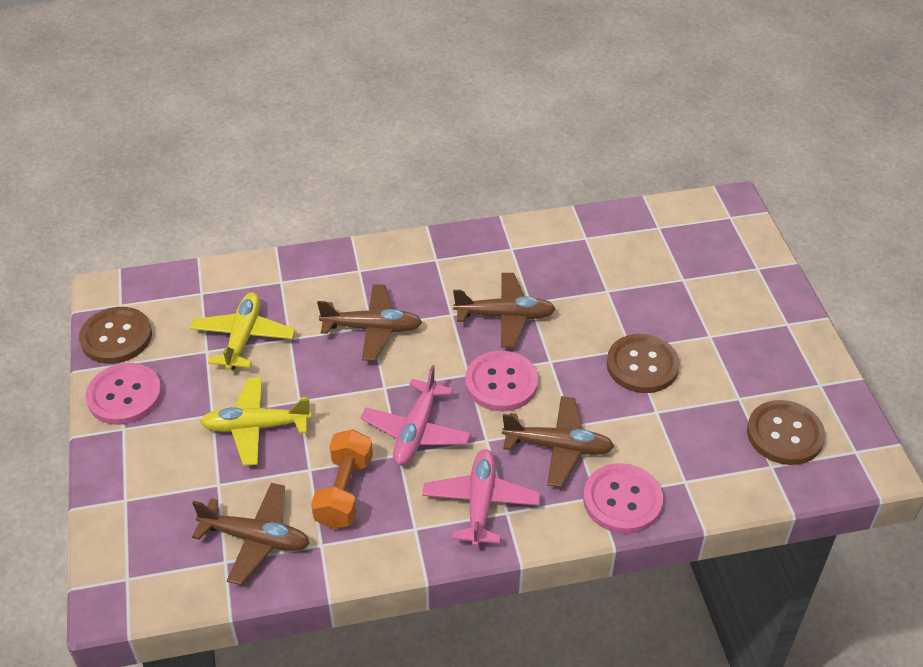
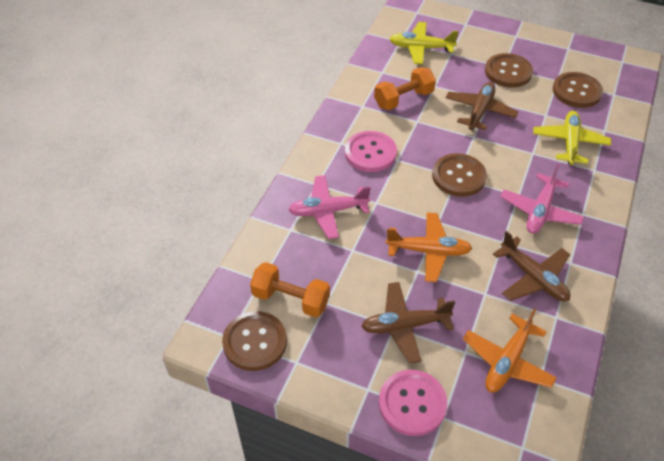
brown button: [79,307,152,364] [607,334,680,393] [747,400,825,465] = 3 -> [222,311,287,371] [432,153,487,197] [485,53,533,88] [553,72,603,108] = 4
brown plane: [192,483,310,585] [317,284,422,361] [453,273,556,348] [502,396,614,487] = 4 -> [361,282,455,364] [446,82,519,131] [493,231,570,301] = 3
orange dumbbell: [311,429,373,529] = 1 -> [250,262,330,318] [374,67,436,110] = 2
orange plane: none = 0 -> [386,212,472,282] [463,309,557,392] = 2
pink button: [86,363,162,425] [465,351,538,411] [583,463,663,534] = 3 -> [345,131,397,172] [379,370,447,436] = 2

